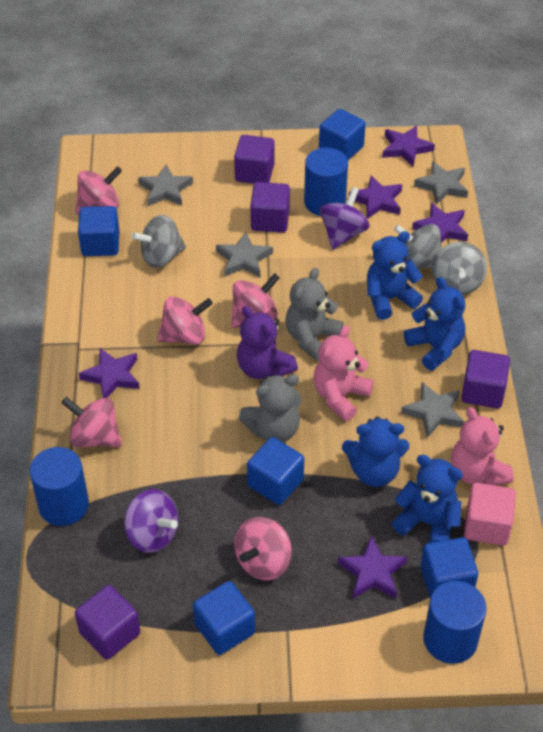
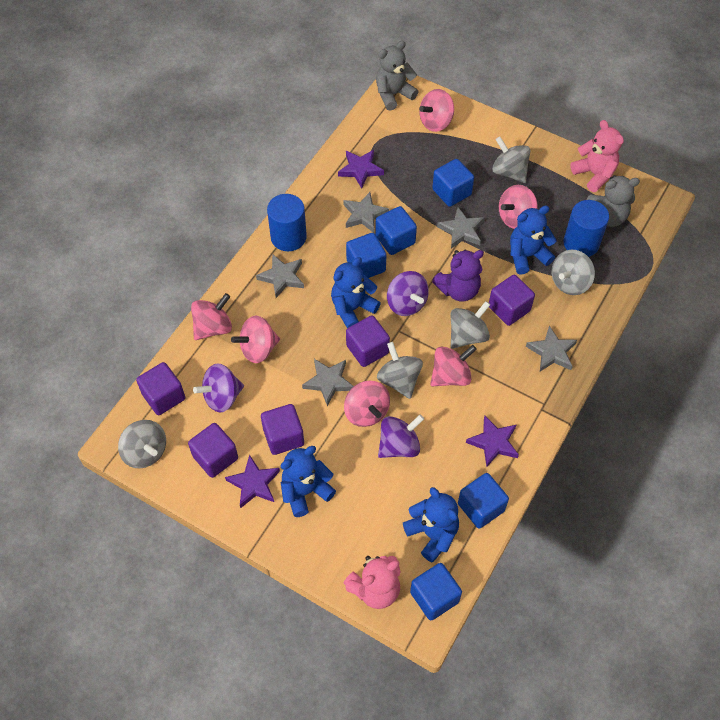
blue cylinder: [29,447,89,526] [304,148,348,216] [423,581,486,664] = 3 -> [267,194,307,251] [563,200,609,257] = 2
grey spinning top: [131,215,186,268] [394,224,442,268] [432,242,487,295] = 3 -> [118,420,166,468] [377,342,423,399] [450,301,490,349] [492,136,530,183] [552,250,595,295] = 5
grey star: [138,165,193,206] [216,232,273,277] [401,382,464,438] [414,161,468,205] = 4 -> [256,254,304,298] [302,359,354,406] [343,192,389,233] [437,207,484,249] [526,326,577,372] = 5
pink cube: [464,483,516,546] = 1 -> none = 0
pink spinning top: [62,397,122,447] [75,166,122,214] [157,296,213,345] [231,273,280,328] [234,517,292,580] = 5 -> [191,293,232,340] [231,315,280,363] [344,381,390,427] [419,89,454,132] [430,345,477,387] [499,185,538,229] = 6
purple cube: [75,585,140,660] [234,135,275,184] [250,182,290,233] [461,350,510,408] = 4 -> [136,362,185,415] [188,423,238,478] [261,404,304,455] [346,315,390,367] [489,275,535,326] = 5
purple spinning top: [124,489,178,553] [320,187,370,250] = 2 -> [193,363,244,413] [378,415,424,458] [387,271,429,316] = 3
purple star: [79,348,140,398] [338,536,407,599] [349,175,402,219] [382,125,435,167] [412,203,468,243] = 5 -> [225,455,280,508] [338,150,384,189] [466,416,519,467] = 3

